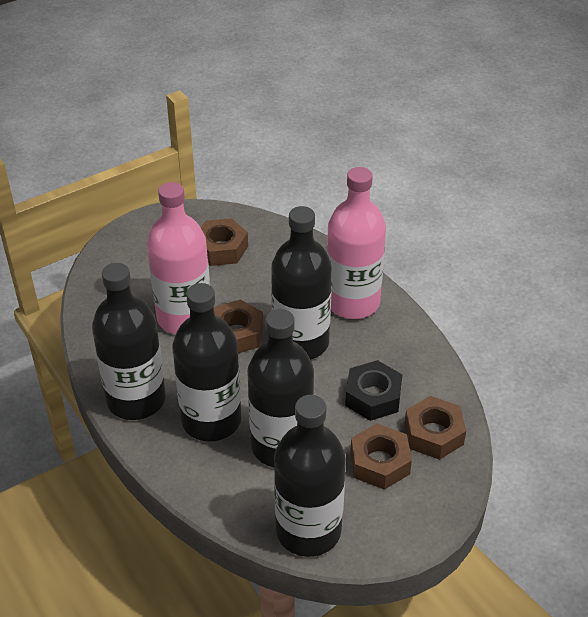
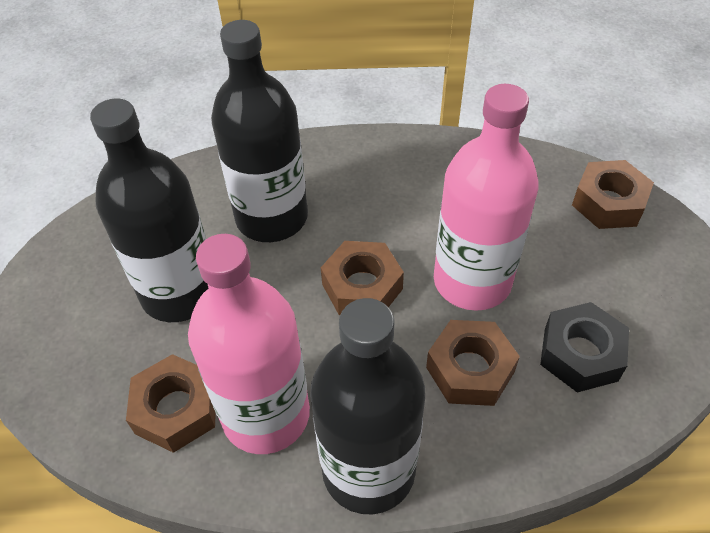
black bottle: [92,263,166,420] [173,283,242,441] [247,309,314,467] [271,206,332,360] [274,395,346,557] = 5 -> [90,98,208,322] [211,20,308,242] [310,298,425,514] = 3

